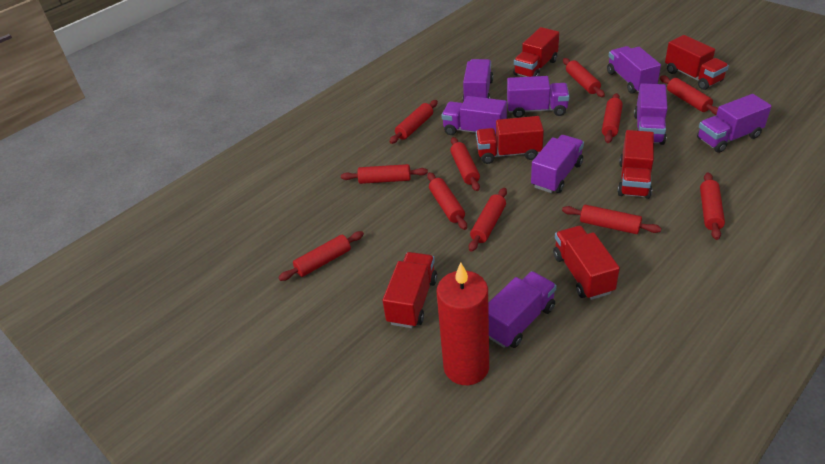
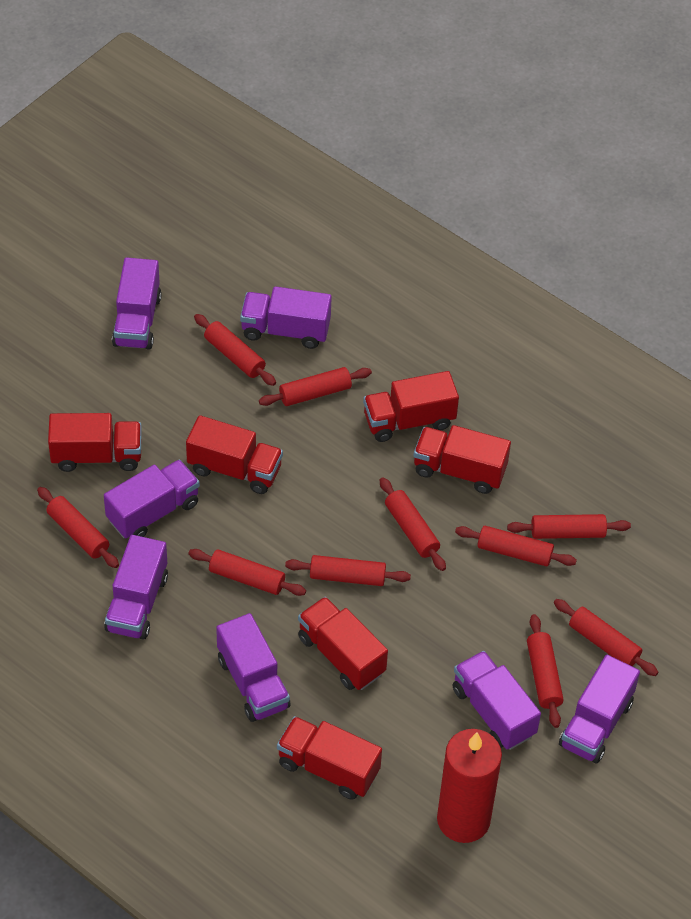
purple truck: [442,96,507,135] [463,59,493,102] [488,271,556,348] [507,76,570,118] [531,135,584,193] [607,46,661,94] [634,83,668,145] [697,94,772,153] = 8 -> [104,460,200,538] [104,535,168,640] [112,257,162,350] [216,613,291,722] [240,286,332,349] [452,651,541,750] [559,655,640,763] = 7
red rolling pin: [278,231,364,281] [341,164,428,184] [389,100,438,144] [427,172,467,230] [450,137,480,191] [469,188,507,252] [562,205,661,234] [563,58,605,97] [602,93,623,143] [660,76,718,115] [700,173,725,240] = 11 -> [37,487,119,568] [188,549,306,596] [194,314,276,386] [259,367,372,406] [285,555,411,586] [380,478,446,571] [455,526,577,566] [507,514,631,539] [527,614,564,728] [554,599,658,676] = 10

